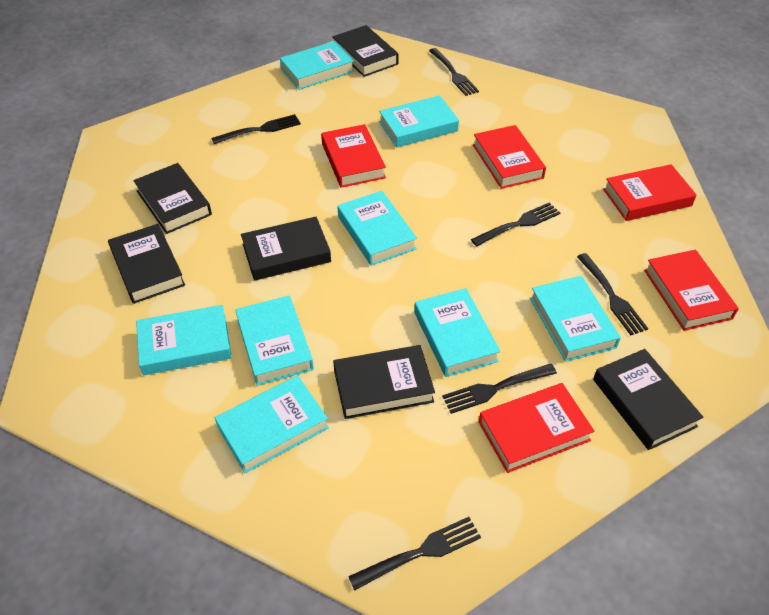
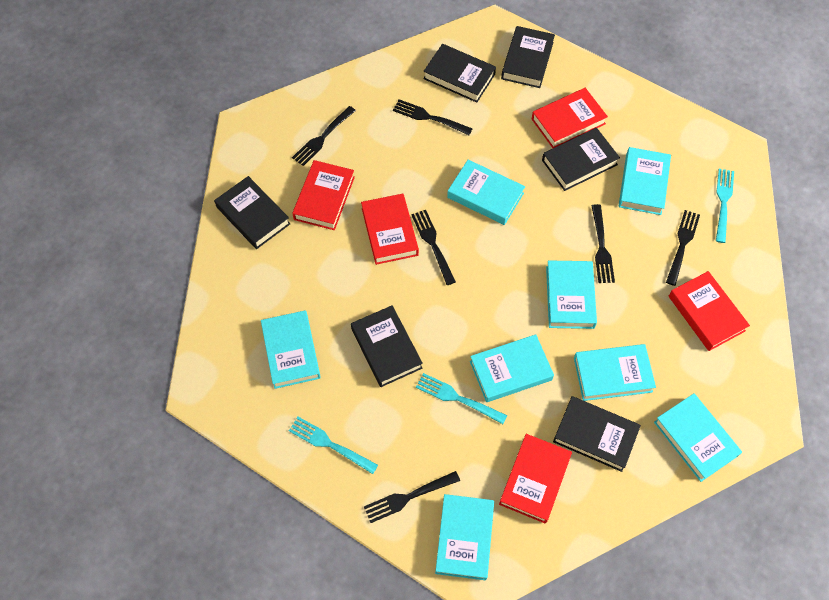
turquoise fork: none = 0 -> [289,417,378,474] [416,373,507,424] [716,169,734,243] = 3

